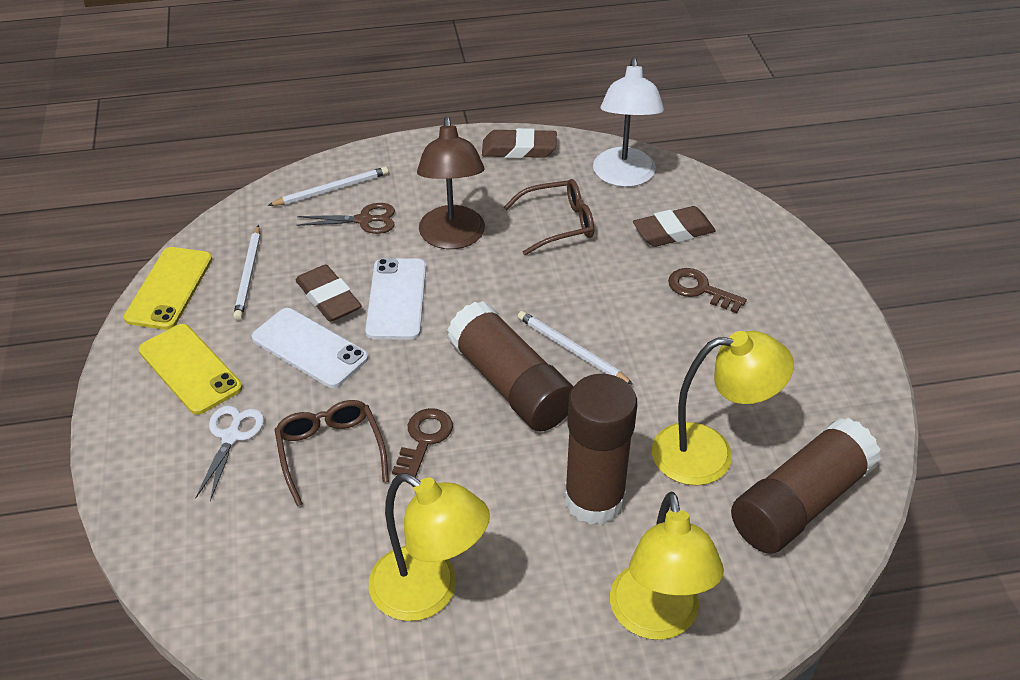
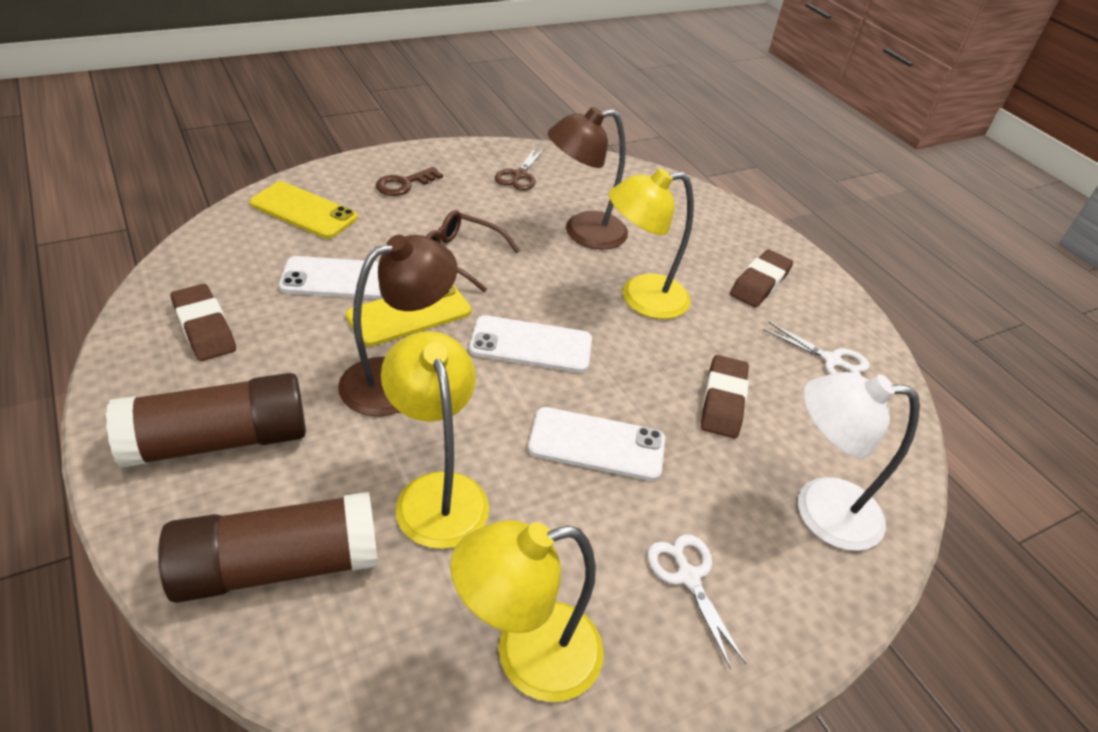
brown glasses: [274,400,389,506] [504,179,594,255] = 2 -> [425,210,520,292] = 1
brown glue stick: [447,301,574,431] [564,374,637,525] [731,418,881,554] = 3 -> [106,373,306,468] [158,492,378,603] = 2
brown key: [392,408,453,478] [668,268,747,313] = 2 -> [375,167,443,196] = 1
brown lamp: [417,116,485,249] = 1 -> [338,235,457,417] [548,107,628,249] = 2
white pencil: [233,225,260,320] [268,167,389,206] [518,311,633,385] = 3 -> none = 0
white phone: [252,308,368,388] [365,258,426,340] = 2 -> [279,256,383,299] [469,315,592,373] [528,407,665,481] = 3
white scissors: [196,406,264,501] = 1 -> [647,534,746,669] [763,322,869,375] = 2

